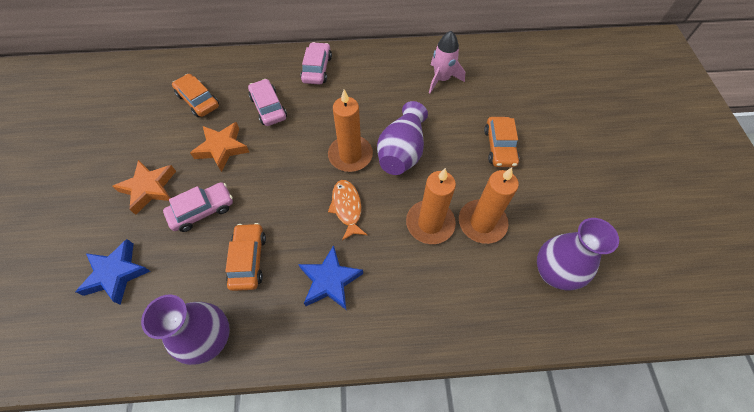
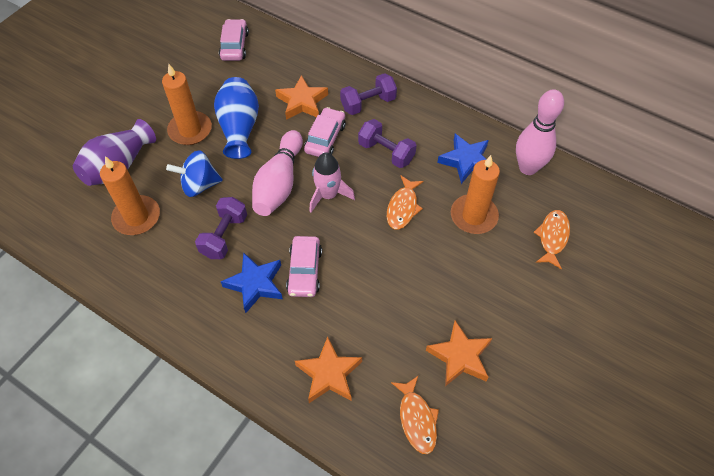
blue spinning top: none = 0 -> [166,150,223,197] = 1
blue vase: none = 0 -> [214,77,259,159] = 1
orange car: [172,74,219,117] [225,223,266,291] [484,117,519,167] = 3 -> none = 0
orange fish: [328,180,367,241] = 1 -> [387,176,424,229] [391,376,439,454] [534,210,570,269] = 3
orange star: [112,160,176,215] [190,122,249,172] = 2 -> [275,75,328,120] [295,337,362,403] [426,321,492,386] = 3
pink bowling pin: none = 0 -> [252,130,303,216] [516,89,564,175] = 2
purple dumbbell: none = 0 -> [195,197,247,259] [340,73,397,115] [358,119,416,168] = 3
purple vase: [141,295,230,365] [377,101,428,175] [537,218,619,290] = 3 -> [73,119,156,186] = 1

